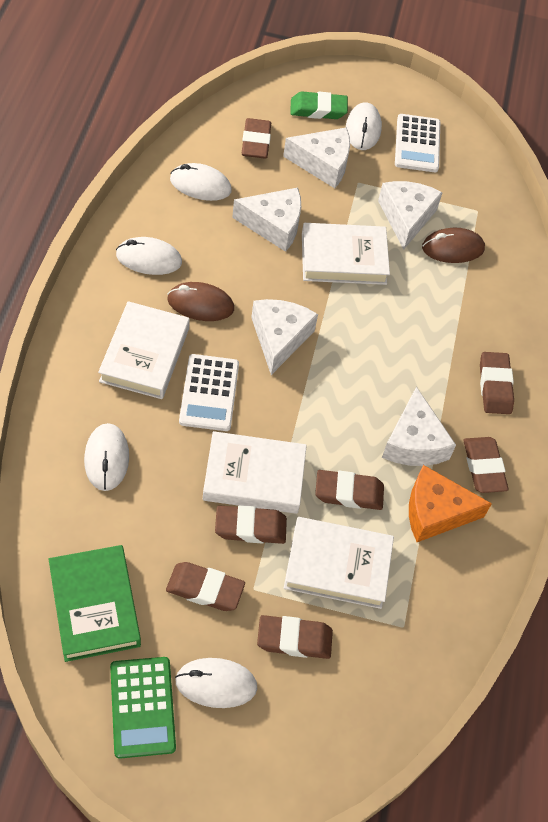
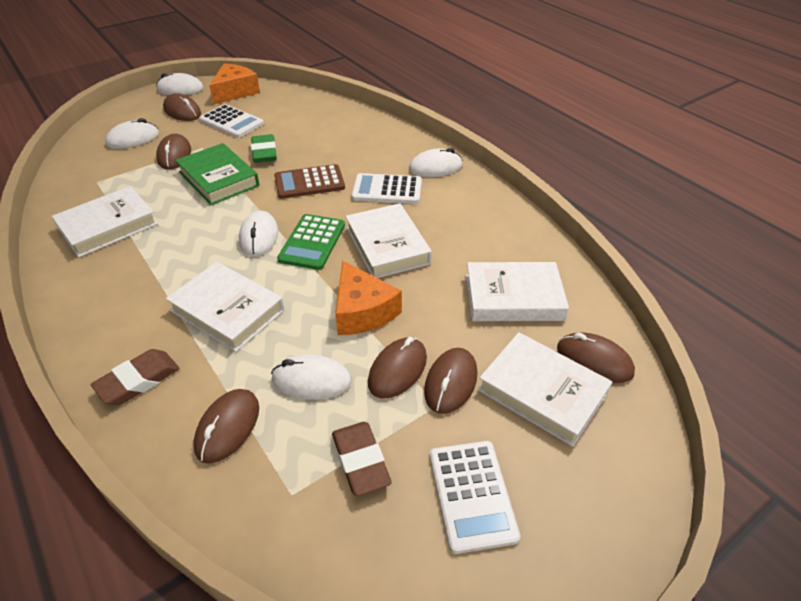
brown calculator: none = 0 -> [274,164,345,199] = 1
brown eraser: [166,562,245,611] [215,505,287,544] [242,118,271,159] [257,615,333,659] [315,470,384,510] [463,437,509,493] [480,352,514,414] = 7 -> [91,349,180,405] [332,422,392,496] = 2
brown mouse: [167,282,234,321] [422,228,485,263] = 2 -> [156,134,191,170] [163,93,201,121] [194,389,259,464] [368,337,427,398] [424,348,477,414] [557,333,635,383] = 6
orange cheese: [409,465,492,542] = 1 -> [209,63,260,104] [335,260,402,335] = 2
white book: [98,301,190,399] [203,431,307,514] [284,517,394,609] [302,223,390,285] = 4 -> [52,186,158,258] [166,262,284,352] [346,203,432,278] [466,262,569,321] [478,332,612,447] = 5
white calculator: [179,354,239,431] [395,114,440,172] = 2 -> [199,104,264,138] [352,173,422,204] [430,441,521,554] = 3
white cheese: [232,188,301,252] [251,299,318,375] [283,127,350,188] [378,181,443,250] [382,387,456,466] = 5 -> none = 0

